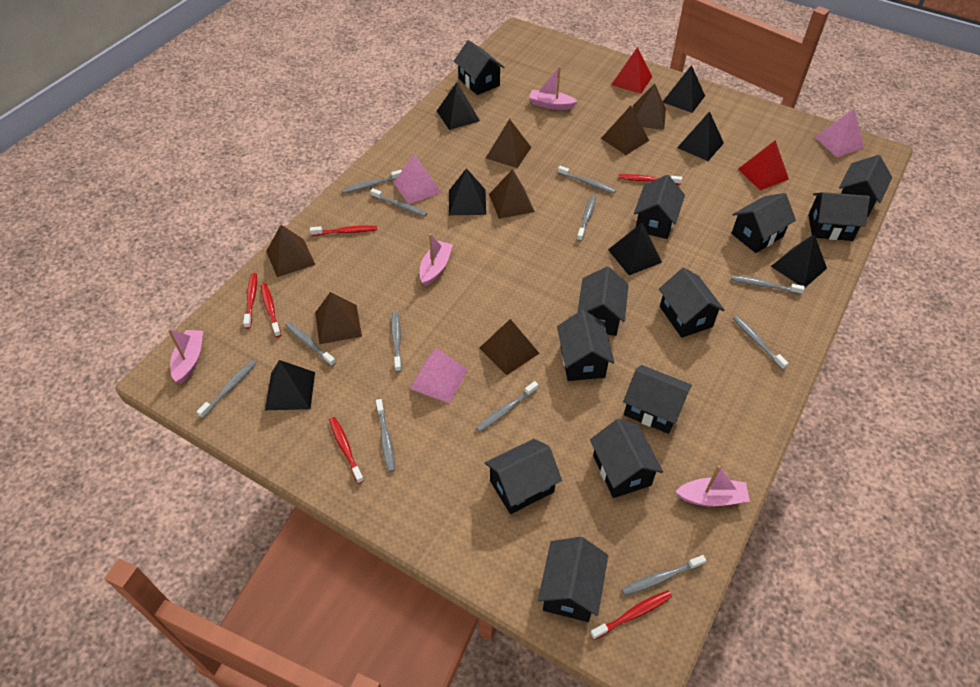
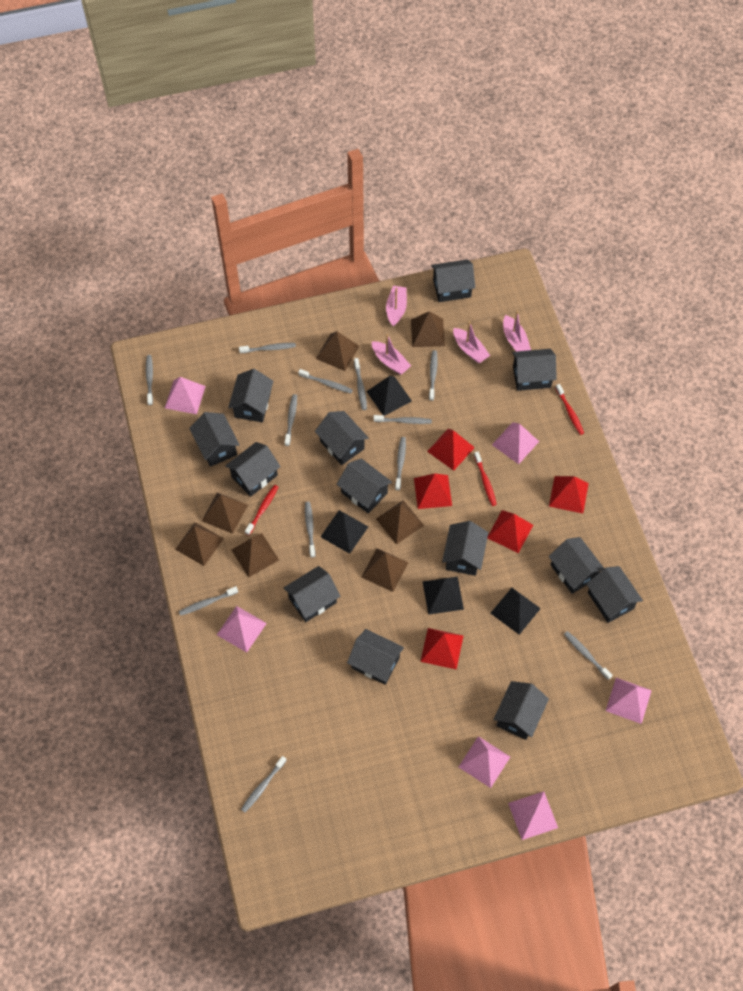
black house: [454,40,504,95] [485,439,562,514] [538,537,608,622] [557,310,614,381] [577,267,629,336] [590,419,663,498] [623,365,692,434] [634,175,685,239] [659,268,725,338] [731,193,796,253] [808,192,870,241] [839,155,892,218] = 12 -> [189,412,240,467] [225,442,281,497] [228,369,273,422] [284,566,340,622] [315,411,369,465] [337,459,392,514] [347,629,404,685] [431,259,475,302] [442,521,488,576] [494,681,549,740] [512,349,557,391] [549,537,605,594] [586,566,643,623] = 13
black pyramid: [265,360,315,410] [437,82,480,130] [449,168,486,215] [608,223,662,275] [663,65,705,113] [677,111,724,161] [771,234,827,287] = 7 -> [320,510,368,554] [366,376,412,416] [422,577,464,615] [491,588,541,635] = 4
pink pyramid: [394,154,442,204] [410,348,468,403] [815,109,864,157] = 3 -> [165,377,206,414] [217,606,267,653] [459,736,510,788] [492,422,539,464] [508,791,558,840] [606,678,652,724] = 6
red pyramid: [611,47,652,94] [738,140,789,191] = 2 -> [414,474,452,509] [420,628,463,669] [427,429,475,471] [487,510,533,553] [549,476,589,513] = 5
red toothbrush: [243,273,257,329] [261,283,281,337] [310,225,377,236] [329,417,364,484] [590,590,672,640] [618,174,682,185] = 6 -> [245,485,278,535] [474,451,497,506] [555,384,584,435] = 3

